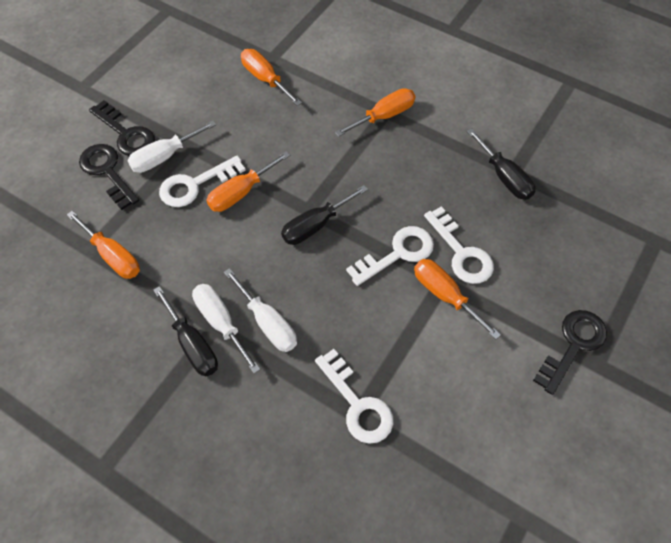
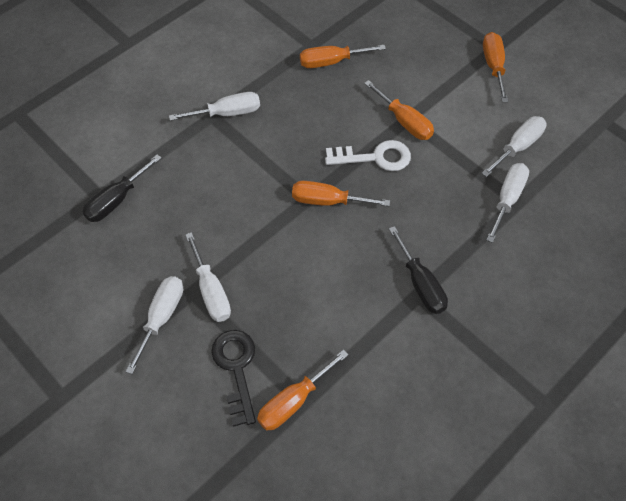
black key: [79,144,139,210] [89,100,155,156] [533,310,607,395] = 3 -> [211,330,256,427] = 1
black screwdriver: [153,286,218,376] [281,185,368,245] [467,128,536,200] = 3 -> [83,154,161,222] [389,226,448,314] = 2
white key: [159,155,246,207] [315,349,393,444] [346,226,434,286] [424,206,494,284] = 4 -> [325,140,411,171] = 1
white screwdriver: [127,121,216,173] [192,284,261,374] [224,268,297,352] = 3 -> [126,276,183,374] [169,92,260,121] [185,232,231,322] [481,116,547,177] [486,163,529,243] = 5

